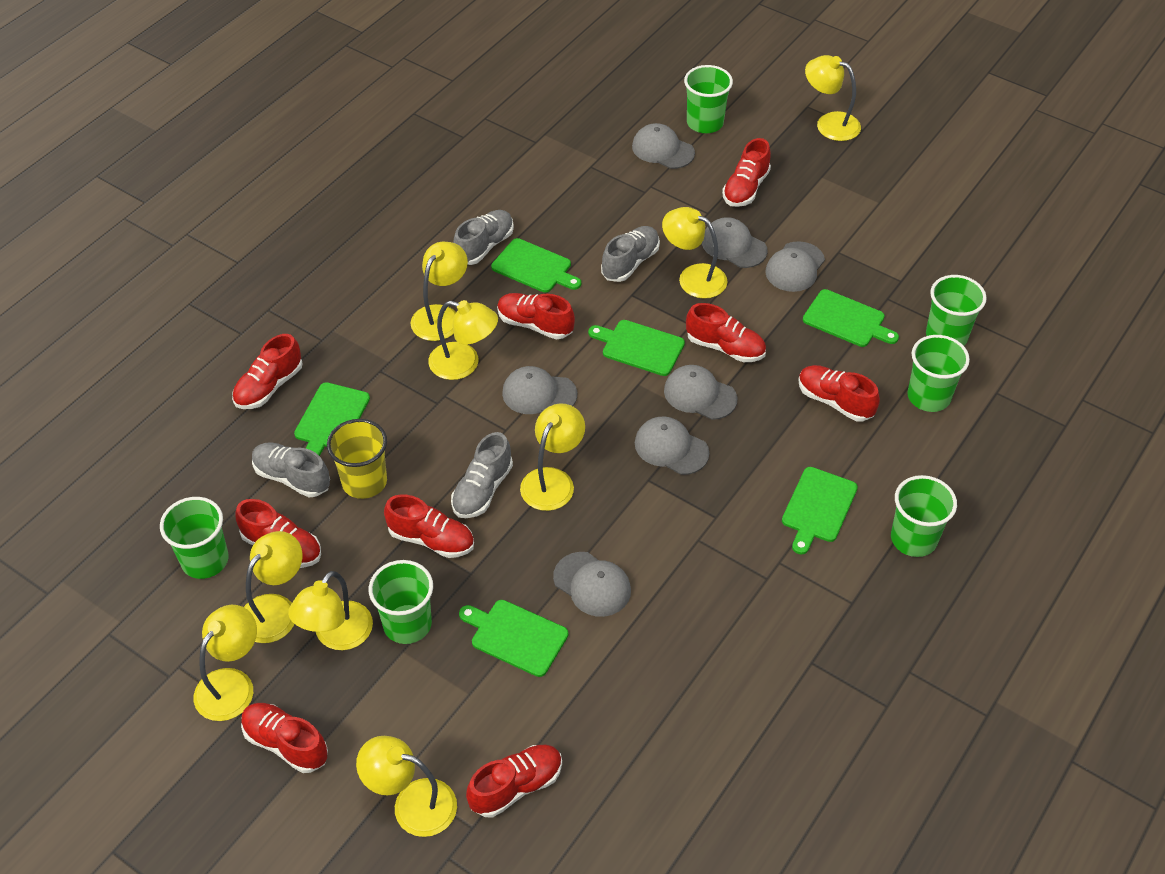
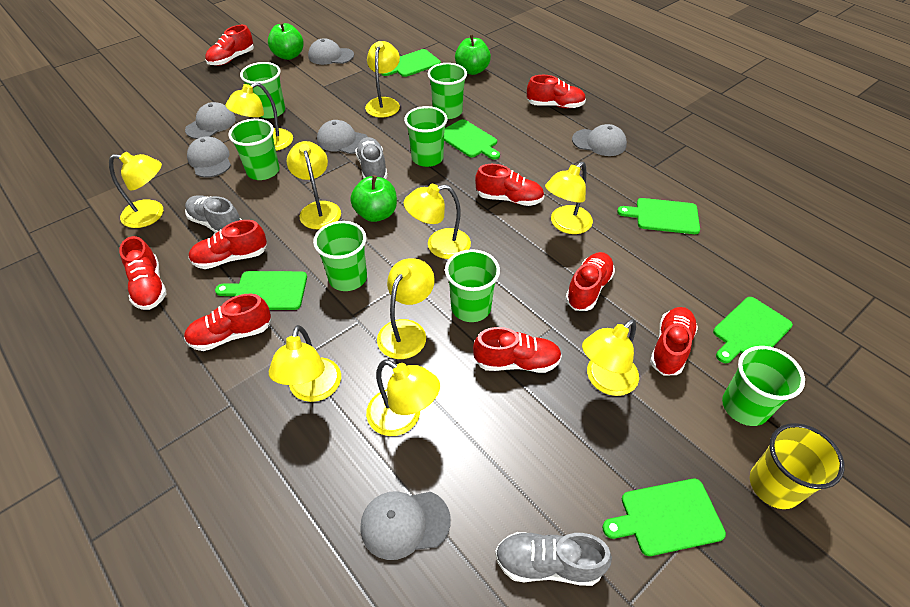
green apple: none = 0 -> [268,22,304,60] [350,175,397,222] [455,34,491,75] = 3
green cup: [160,497,229,579] [369,560,433,644] [684,65,733,133] [891,475,957,557] [907,335,970,412] [926,275,987,346] = 6 -> [229,119,279,180] [240,62,285,119] [313,221,367,291] [404,106,448,167] [428,63,467,119] [445,249,500,322] [722,346,805,426] = 7
grey cap: [502,366,577,414] [553,552,631,617] [632,123,695,169] [635,417,709,475] [664,365,737,420] [702,217,768,268] [765,241,825,292] = 7 -> [185,102,236,139] [187,137,231,178] [308,38,354,65] [317,120,368,154] [360,492,451,560] [572,124,627,156] = 6
grey shoe: [252,442,330,497] [451,432,513,518] [453,210,514,265] [601,226,660,282] = 4 -> [185,195,242,233] [355,137,388,179] [495,532,612,586] = 3
yellow lamp: [194,605,257,721] [244,531,302,643] [288,571,373,650] [356,736,457,837] [411,242,468,341] [428,300,498,380] [520,404,585,511] [662,207,727,299] [805,55,861,141] = 9 -> [109,152,163,228] [226,82,293,151] [269,325,341,402] [287,141,341,229] [365,41,400,117] [366,359,440,436] [377,259,435,359] [404,184,471,259] [545,162,593,234] [582,319,639,396] = 10

